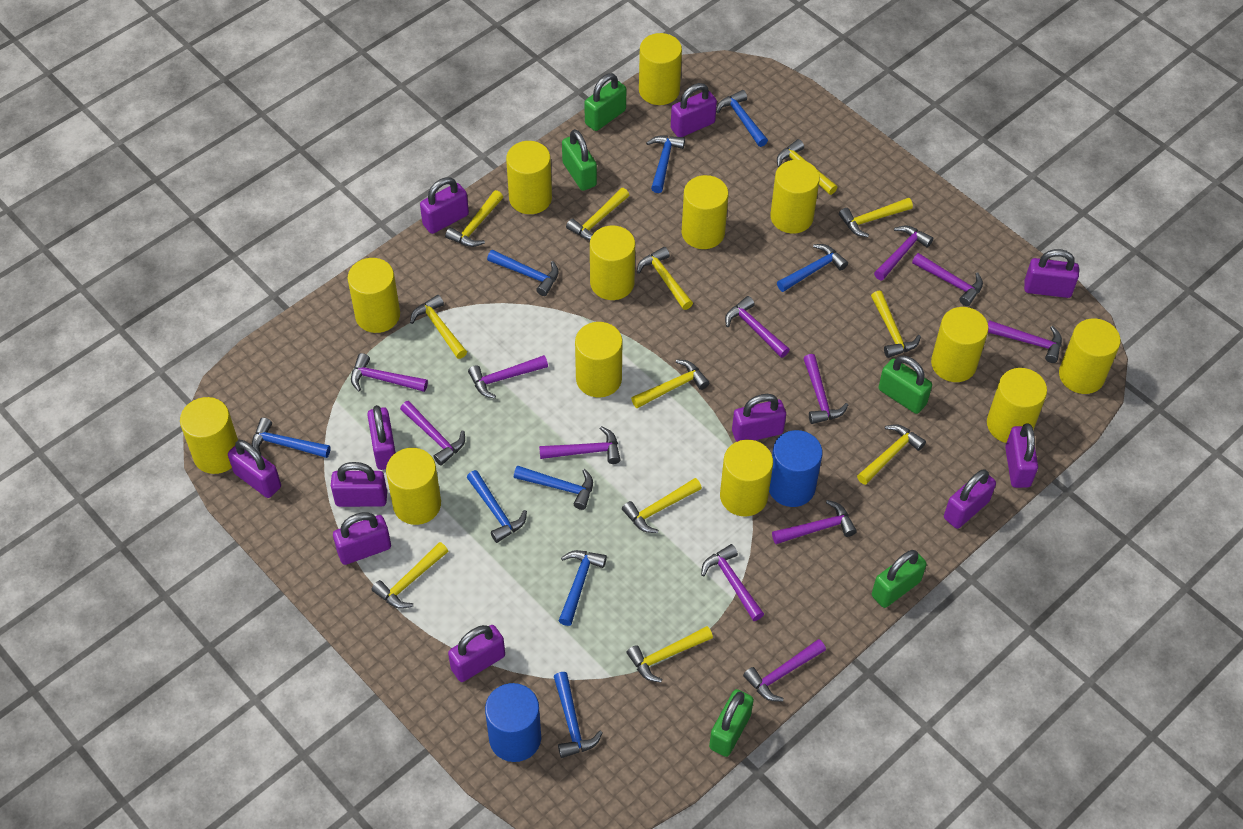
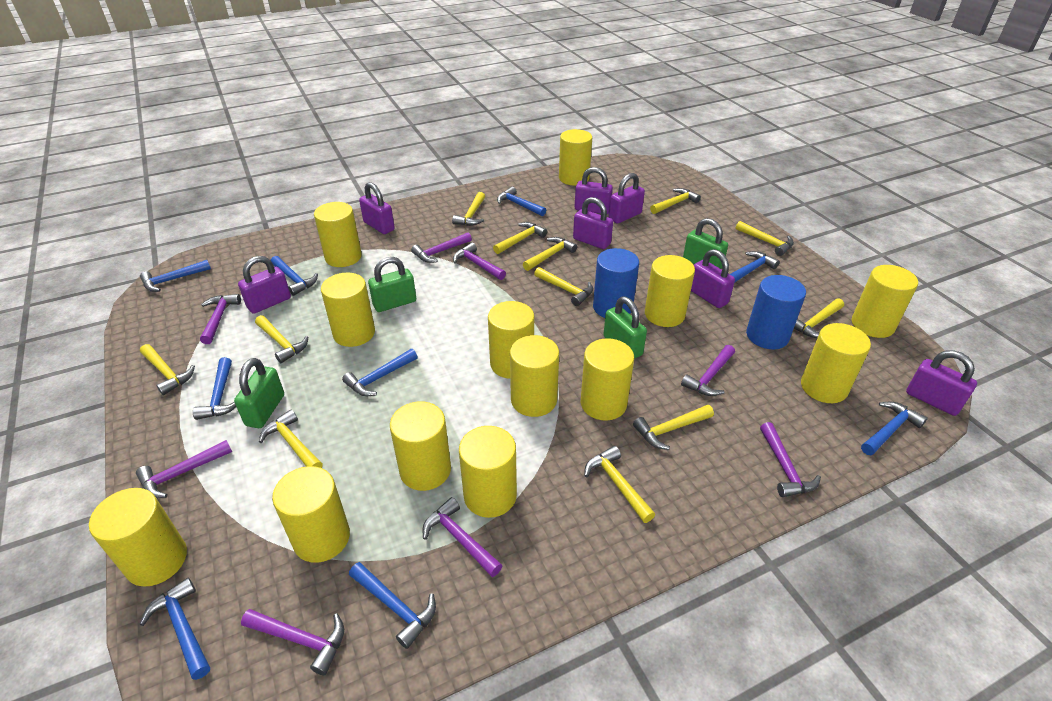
green padlock: [562,129,597,191] [584,73,626,131] [709,689,754,757] [872,550,927,608] [879,356,932,414] = 5 -> [234,358,284,428] [368,257,416,312] [603,297,647,359] [683,218,728,269] = 4
purple hammer: [351,353,428,392] [400,401,465,466] [468,355,548,399] [539,426,621,464] [701,544,764,621] [725,296,790,358] [743,639,826,701] [772,500,857,544] [803,354,848,424] [874,226,933,281] [912,253,983,306] [988,320,1062,363] = 12 -> [136,440,232,498] [200,294,241,344] [241,609,344,675] [411,233,472,263] [423,497,503,577] [453,243,506,280] [681,345,735,396] [760,422,821,497] = 8
purple padlock: [228,440,281,498] [331,462,387,507] [333,512,391,565] [367,405,396,470] [420,177,469,234] [448,625,505,682] [671,83,717,137] [732,394,786,442] [944,469,996,529] [1005,424,1038,488] [1024,249,1079,298] = 11 -> [238,256,291,314] [359,182,395,234] [573,197,613,249] [575,167,613,214] [609,173,645,224] [691,249,735,308] [906,350,977,416] = 7

